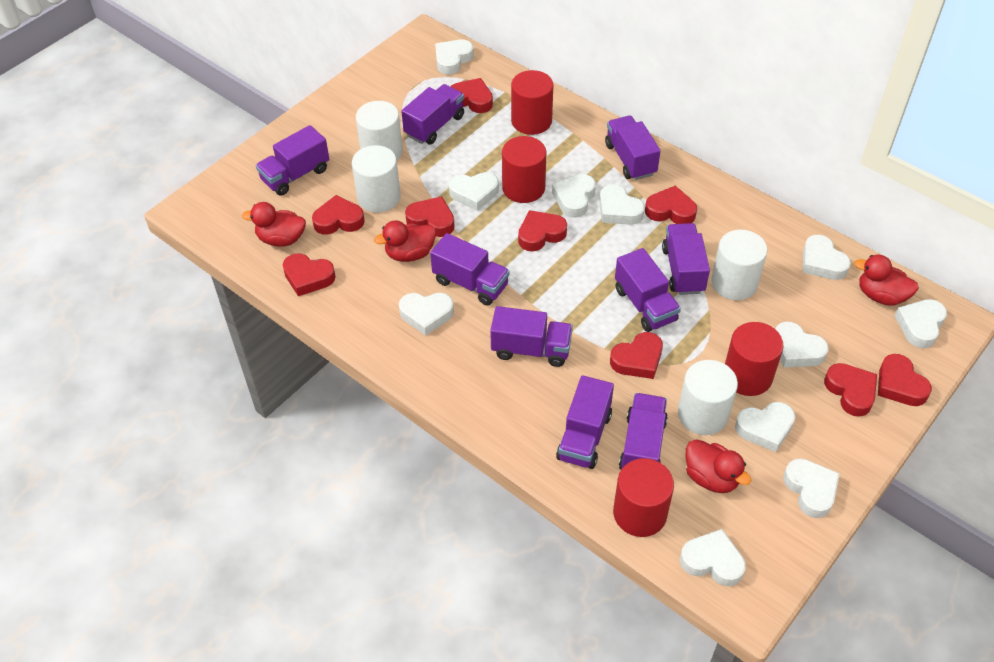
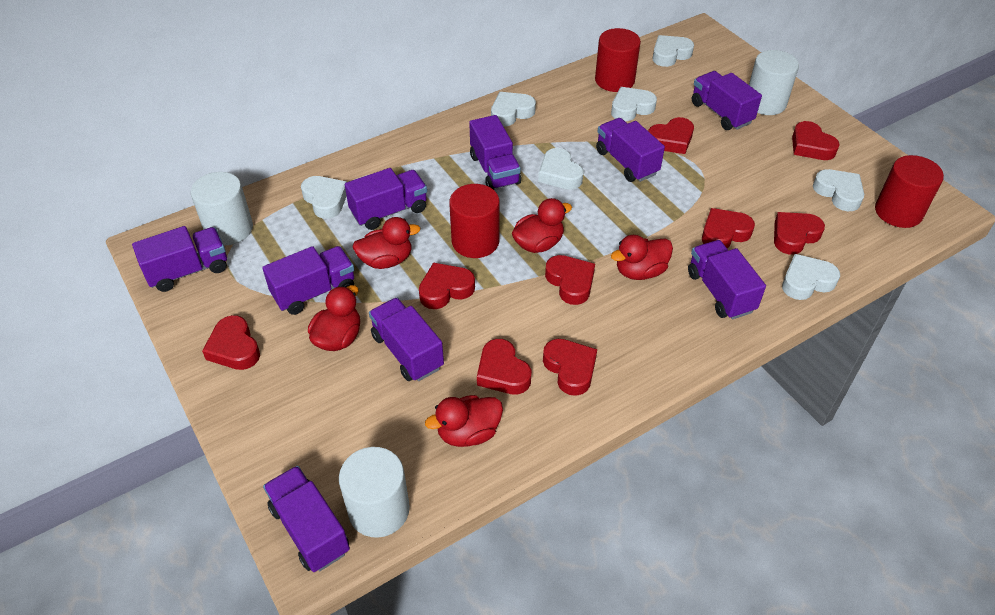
red cylinder: [502,136,547,203] [511,70,553,135] [613,458,674,537] [725,322,784,396] = 4 -> [449,184,500,258] [595,28,641,92] [875,155,944,228] = 3
red duck: [242,202,306,247] [374,221,436,262] [685,439,751,493] [854,255,919,306] = 4 -> [308,285,360,351] [352,217,420,269] [425,395,503,447] [512,198,572,253] [611,235,673,280] = 5
white cylinder: [352,145,400,213] [356,101,403,160] [678,360,738,435] [711,230,767,300] = 4 -> [191,172,253,245] [339,447,410,538] [749,50,799,115] = 3
white heart: [399,293,454,336] [435,39,474,75] [449,172,499,211] [552,174,596,218] [599,184,645,225] [680,529,746,587] [735,402,795,452] [775,322,829,368] [783,458,840,518] [803,235,851,280] [895,299,947,348] = 11 -> [301,176,347,219] [491,92,536,127] [538,148,584,190] [611,87,657,121] [653,35,694,67] [782,254,840,300] [813,169,864,211] = 7

